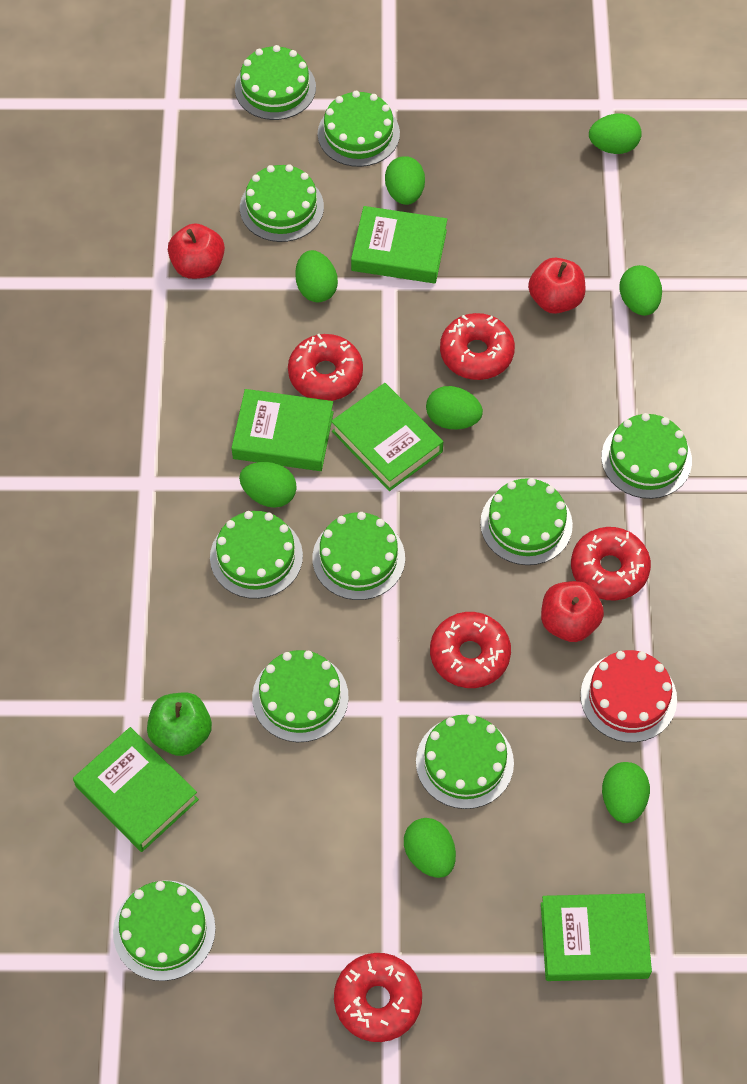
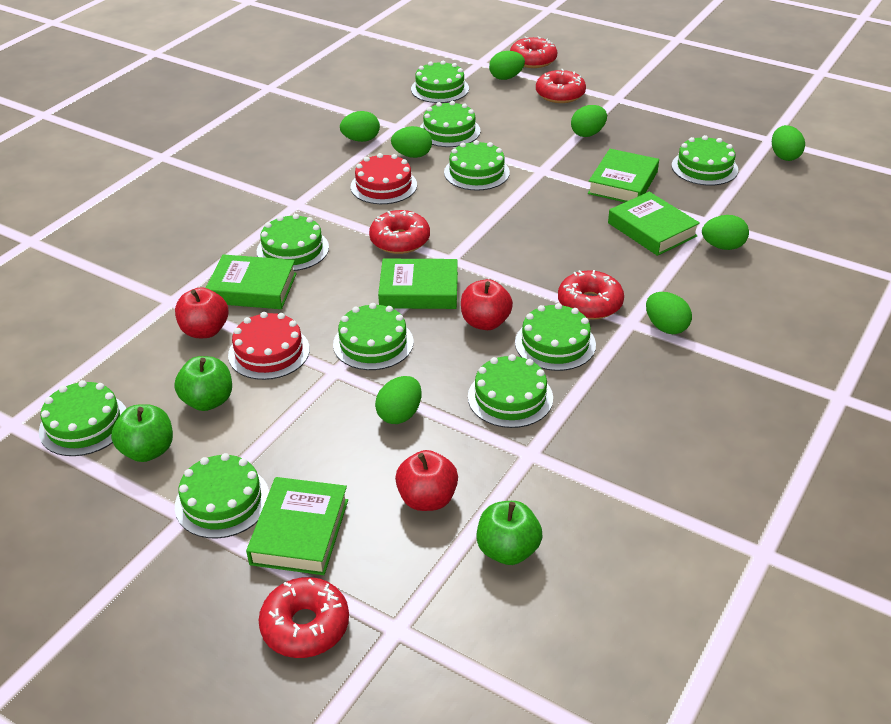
green apple: [147,693,212,756] = 1 -> [111,404,173,462] [174,356,232,411] [476,501,542,565] = 3
red cake: [581,650,677,742] = 1 -> [228,312,310,380] [351,153,417,204] = 2

